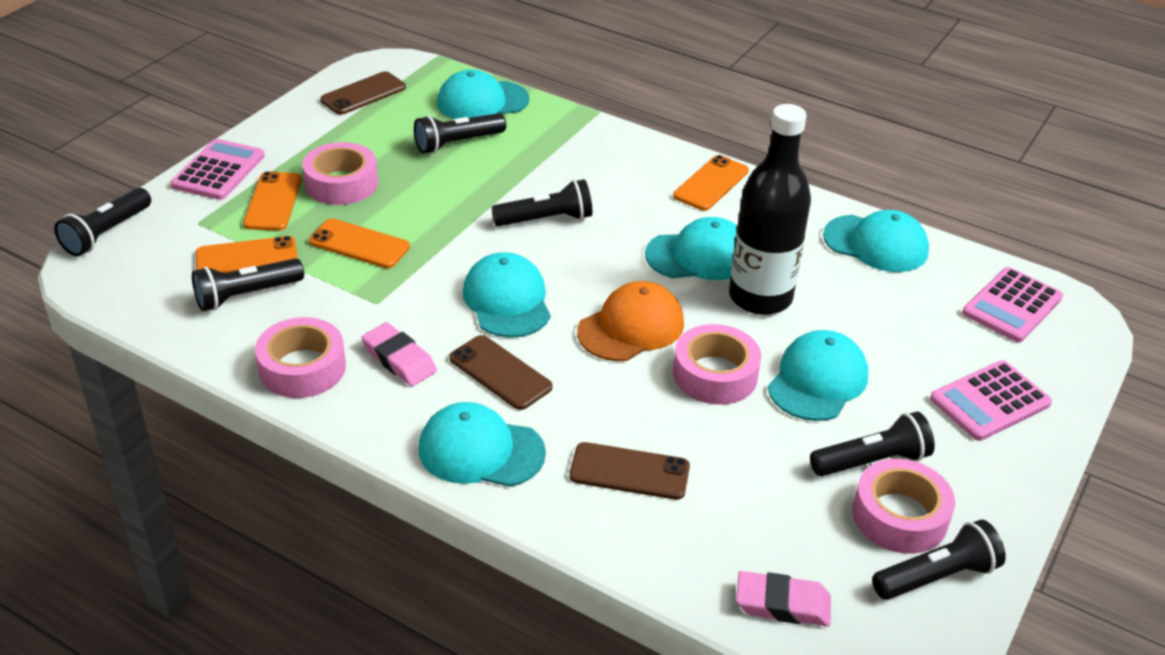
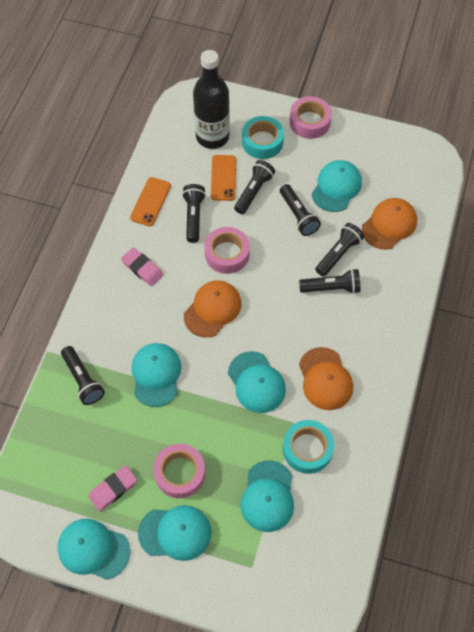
brown phone: [320,71,406,115] [449,335,553,410] [569,442,690,500] = 3 -> none = 0
orange cap: [577,281,684,361] = 1 -> [184,280,241,337] [299,347,353,410] [362,198,417,249] = 3
orange phone: [196,236,298,273] [243,171,302,231] [309,218,410,268] [673,155,749,211] = 4 -> [130,177,171,226] [211,155,236,201] = 2
pink calculator: [171,139,265,200] [930,360,1052,441] [962,267,1063,342] = 3 -> none = 0
pink tape: [255,317,346,398] [302,142,378,205] [673,324,761,405] [852,459,955,554] = 4 -> [153,444,205,498] [204,227,250,274] [290,96,332,139] = 3
turquoise tape: none = 0 -> [242,116,284,159] [283,420,334,474] = 2

